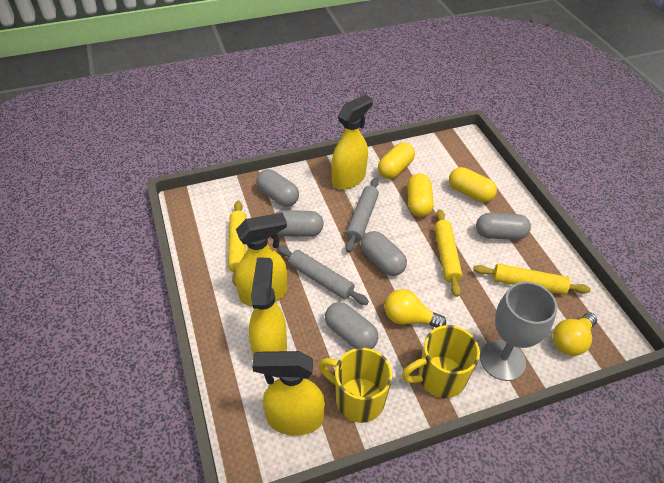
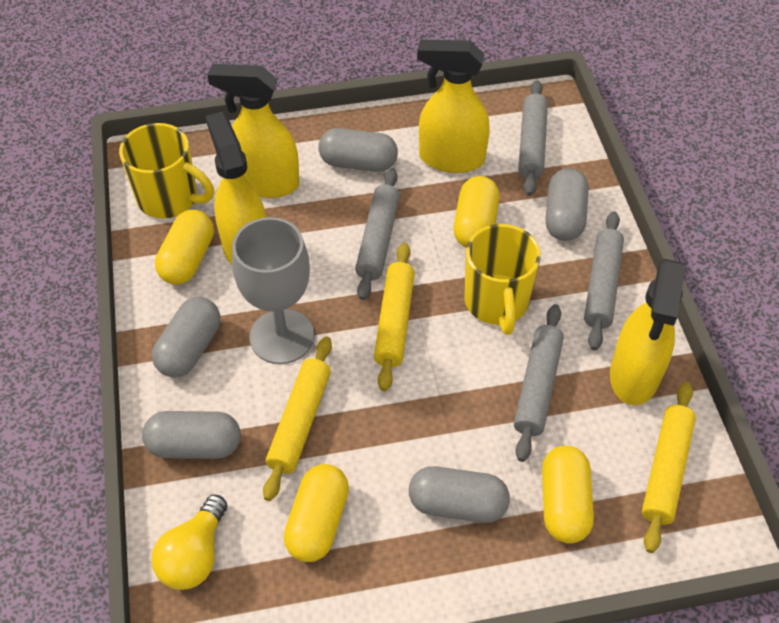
grey rolling pin: [276,245,369,305] [345,178,379,253] = 2 -> [355,168,400,300] [514,304,564,462] [518,80,548,196] [584,211,624,350] = 4
yellow capsule: [378,142,415,179] [407,173,434,217] [449,167,497,203] = 3 -> [155,210,214,285] [284,464,349,562] [454,176,499,247] [542,446,594,543] = 4
yellow light bulb: [385,289,446,327] [553,312,597,356] = 2 -> [151,495,228,590] = 1

